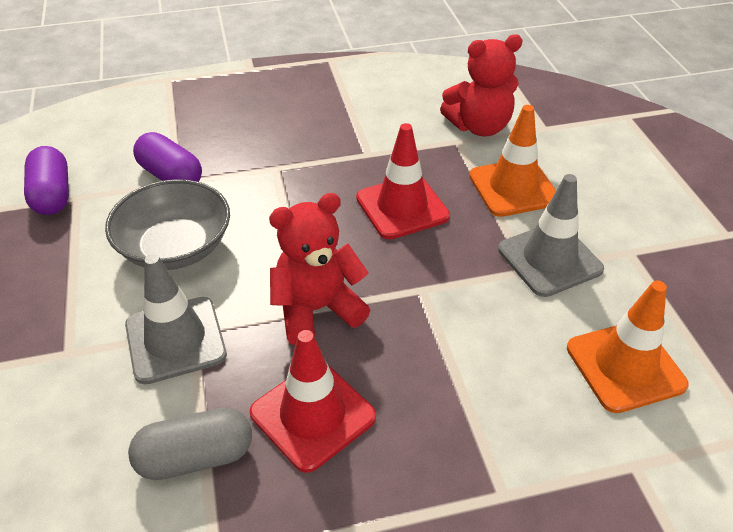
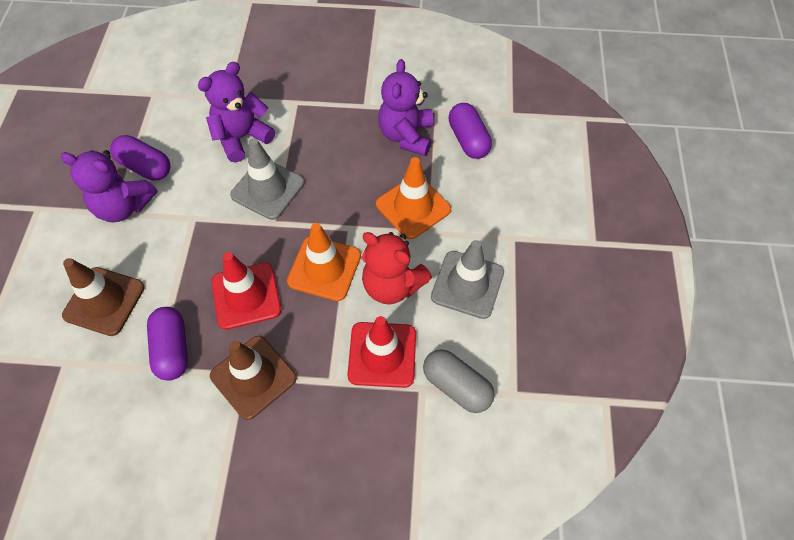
brown traffic cone: none = 0 -> [62,258,145,336] [210,336,297,420] = 2
grey bowl: [105,179,230,270] = 1 -> none = 0
purple capsule: [24,146,69,215] [133,132,202,182] = 2 -> [110,135,170,181] [147,307,188,381] [449,103,492,159] = 3
purple teddy bear: none = 0 -> [60,150,158,223] [198,62,275,162] [378,59,434,156] = 3
red teddy bear: [269,193,370,345] [440,34,523,136] = 2 -> [362,232,432,304] = 1

